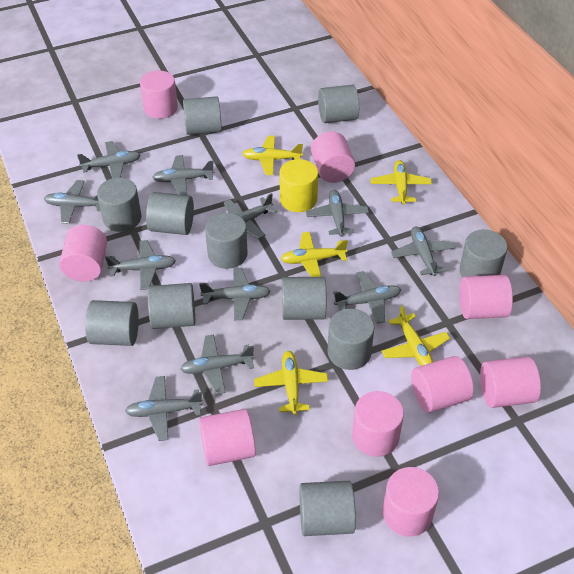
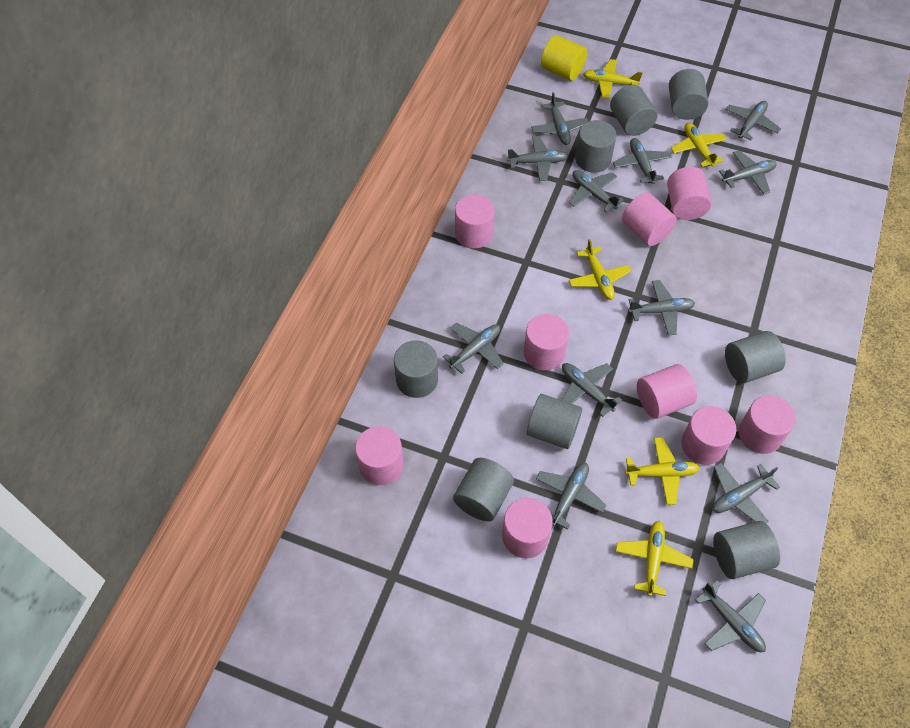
grey cylinder: [85,300,139,346] [97,178,141,232] [146,192,194,235] [148,283,195,329] [183,96,222,135] [205,213,248,269] [282,277,326,320] [299,481,356,536] [318,85,359,123] [328,309,374,370] [459,230,508,277] = 11 -> [394,340,438,398] [453,458,514,521] [527,394,582,449] [575,120,616,173] [610,85,658,136] [669,69,708,120] [713,521,780,579] [725,331,786,383] = 8
grey plane: [44,180,101,224] [77,141,140,178] [105,240,176,290] [125,376,203,441] [152,155,214,195] [180,335,255,394] [199,268,271,320] [224,193,277,239] [306,190,369,237] [333,271,401,324] [391,227,456,276] = 11 -> [443,323,504,374] [507,136,568,181] [531,92,588,145] [536,463,606,529] [561,363,622,417] [569,170,624,213] [613,138,671,184] [628,280,695,336] [695,580,766,652] [713,463,780,524] [719,150,777,195] [726,101,781,140] = 12

